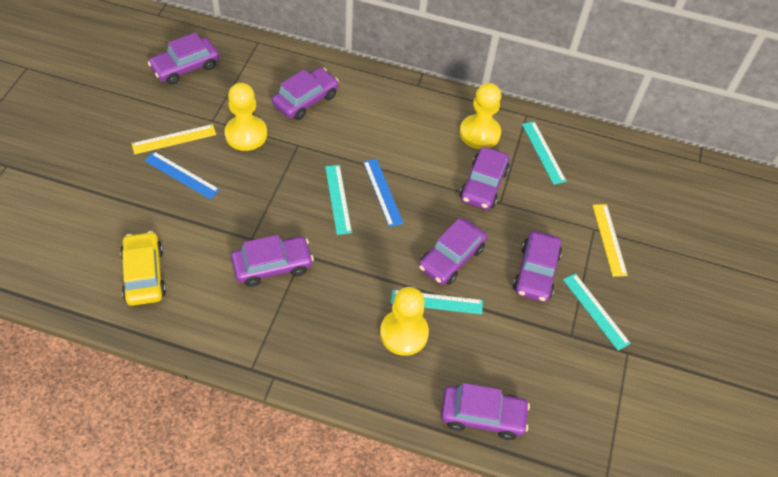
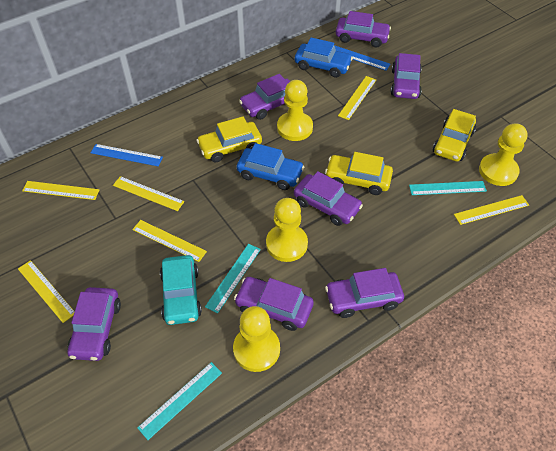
blue car: none = 0 -> [237,143,304,190] [295,38,353,78] = 2
turquoise car: none = 0 -> [160,255,202,325] = 1
turquoise ruler: [325,165,352,235] [391,290,483,314] [522,121,566,185] [563,273,631,351] = 4 -> [137,362,222,440] [205,244,261,314] [409,181,487,195] = 3
yellow car: [120,231,166,306] = 1 -> [196,117,262,163] [325,152,393,195] [433,109,476,161] = 3
yellow pawn: [224,83,267,151] [380,287,429,356] [460,83,501,149] = 3 -> [233,306,280,372] [266,198,308,262] [277,80,313,141] [479,123,528,186] = 4
yellow ruler: [131,124,216,154] [592,204,628,277] = 2 -> [18,260,75,323] [22,181,99,200] [113,176,184,211] [132,220,207,262] [338,76,376,120] [454,195,529,225] = 6

